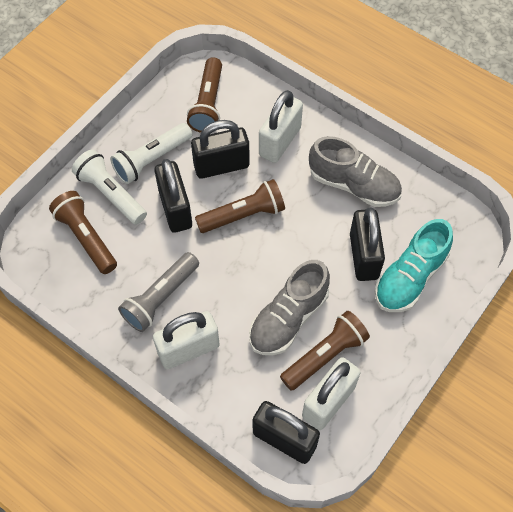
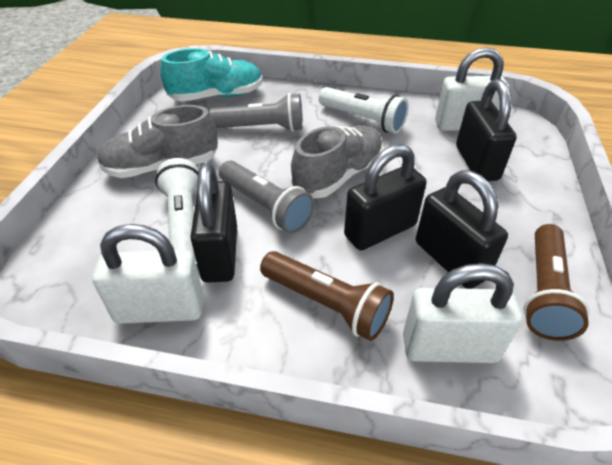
brown flashlight: [49,191,117,274] [187,57,222,133] [195,179,285,233] [280,311,370,391] = 4 -> [260,251,394,341] [524,224,590,341] = 2
grey flashlight: [118,252,199,332] = 1 -> [209,93,303,132] [219,161,315,233] = 2

